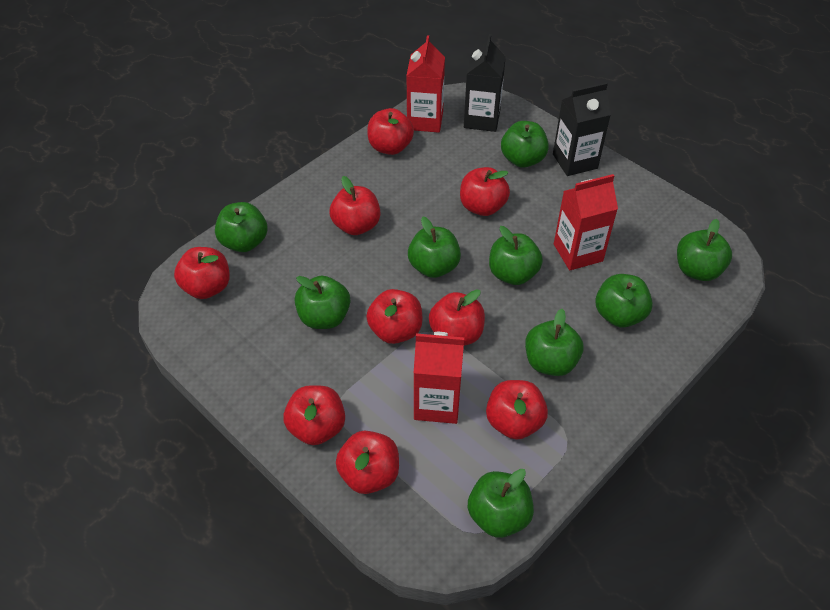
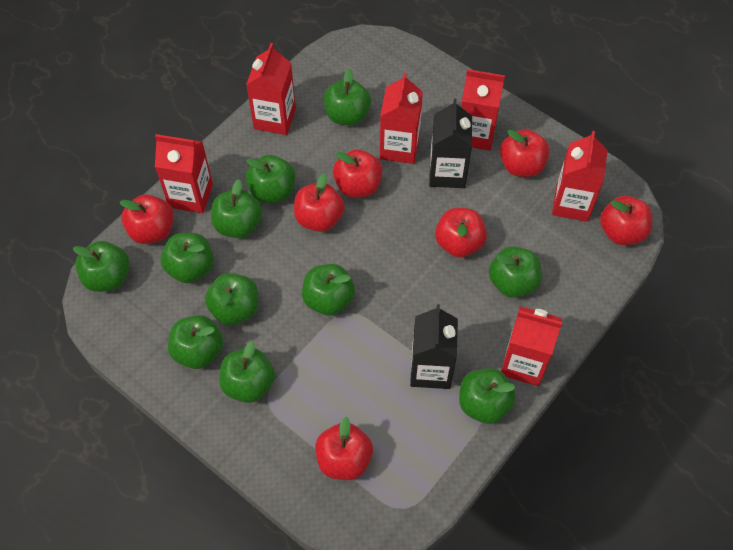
green apple: [215,202,267,252] [295,276,350,329] [408,217,461,278] [468,469,534,538] [489,226,543,285] [501,121,549,168] [525,309,583,376] [595,274,653,328] [677,219,732,281] = 9 -> [73,241,130,292] [161,233,214,283] [168,315,223,369] [205,273,258,325] [211,179,262,238] [219,341,275,403] [245,155,295,203] [302,264,355,316] [324,68,371,125] [459,368,516,424] [489,246,542,298] = 11
red apple: [174,247,230,299] [283,385,345,445] [329,176,380,235] [336,431,399,494] [366,289,422,344] [367,108,414,155] [429,289,485,346] [460,167,510,216] [486,380,548,440] = 9 -> [120,194,174,244] [294,173,345,232] [315,417,373,480] [333,149,383,198] [435,208,487,258] [500,129,550,177] [600,196,652,245] = 7
red carton: [406,35,445,133] [414,332,464,424] [554,174,618,270] = 3 -> [155,134,213,213] [246,43,296,135] [380,73,423,164] [461,69,505,151] [501,306,562,386] [552,131,608,222] = 6

